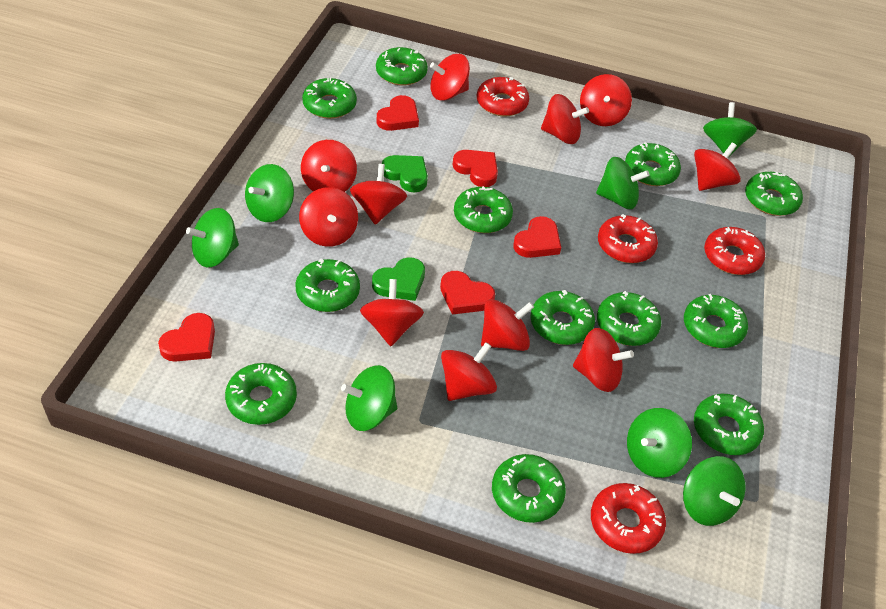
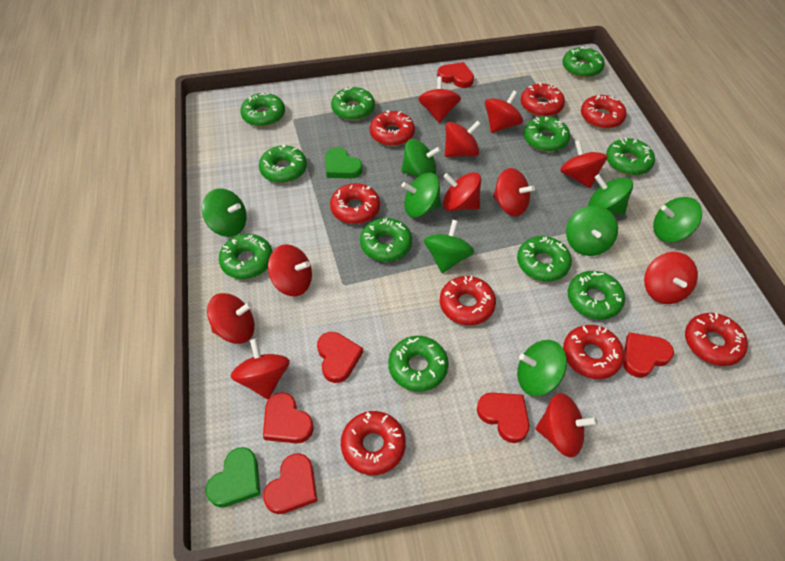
green donut: [225,363,297,425] [295,259,360,312] [302,78,357,119] [376,47,428,86] [454,186,513,233] [492,454,566,523] [531,290,595,345] [597,291,661,346] [625,142,681,186] [684,294,748,348] [694,394,764,455] [745,172,803,216] = 12 -> [219,234,273,279] [240,92,285,127] [259,144,307,183] [331,87,375,121] [360,218,412,262] [388,336,449,392] [517,236,572,281] [524,116,570,152] [563,46,605,78] [568,271,625,320] [606,137,655,175] = 11
green spinning top: [186,208,239,267] [245,164,294,222] [341,365,397,431] [596,157,650,209] [627,408,692,478] [683,456,746,526] [703,102,757,155] = 7 -> [202,188,247,237] [401,139,441,177] [401,173,441,218] [424,220,474,273] [517,340,567,396] [566,205,618,256] [588,174,633,215] [653,197,702,242] = 8
red donut: [477,77,529,117] [591,483,666,554] [598,214,658,263] [704,227,765,275] = 4 -> [330,183,380,224] [341,411,406,475] [370,110,415,146] [440,276,496,325] [521,82,565,117] [563,325,624,379] [581,95,627,129] [685,313,748,366] = 8
red heart: [158,313,215,362] [377,95,419,131] [440,271,495,314] [452,150,498,187] [513,216,561,258] = 5 -> [263,392,314,443] [263,453,318,514] [317,332,363,383] [437,62,474,88] [477,392,529,443] [623,332,674,378] = 6

